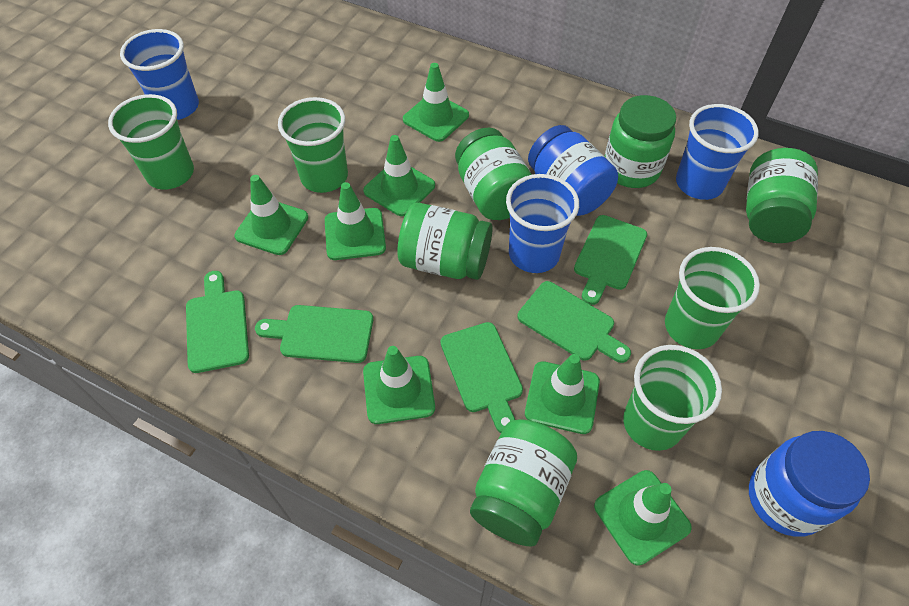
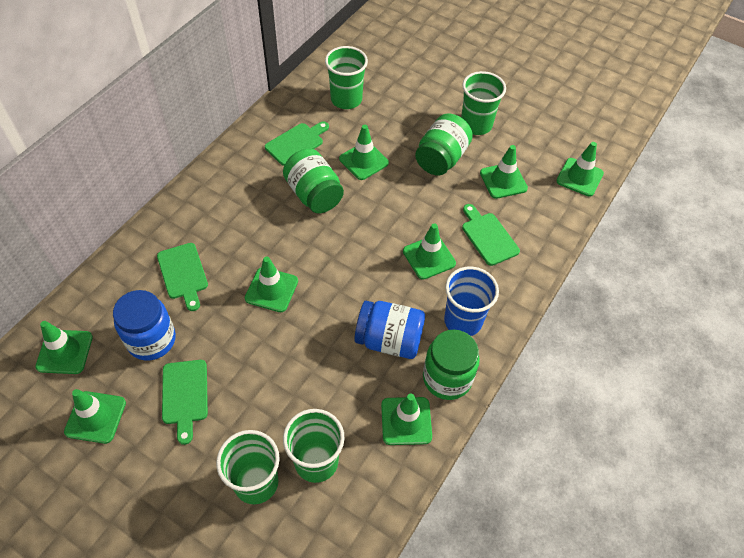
blue cup: [120,29,199,120] [506,174,579,273] [676,104,759,200] = 3 -> [444,266,499,336] = 1
green cutting board: [186,271,249,373] [255,305,373,363] [440,322,523,433] [518,281,631,363] [574,215,647,305] = 5 -> [157,243,208,311] [162,360,208,445] [265,121,329,166] [462,204,520,266] = 4
green jar: [397,203,493,280] [455,128,532,220] [470,419,577,546] [605,95,676,188] [746,148,818,243] = 5 -> [283,149,344,214] [415,114,473,176] [423,330,480,400] = 3
green traffic cone: [234,175,308,255] [325,182,386,260] [363,135,435,216] [363,346,435,424] [403,63,469,142] [525,354,600,434] [594,470,692,566] = 7 -> [35,321,93,374] [64,389,126,444] [245,257,298,312] [339,125,389,180] [381,394,432,445] [403,223,456,280] [480,145,528,199] [556,142,604,197] = 8

